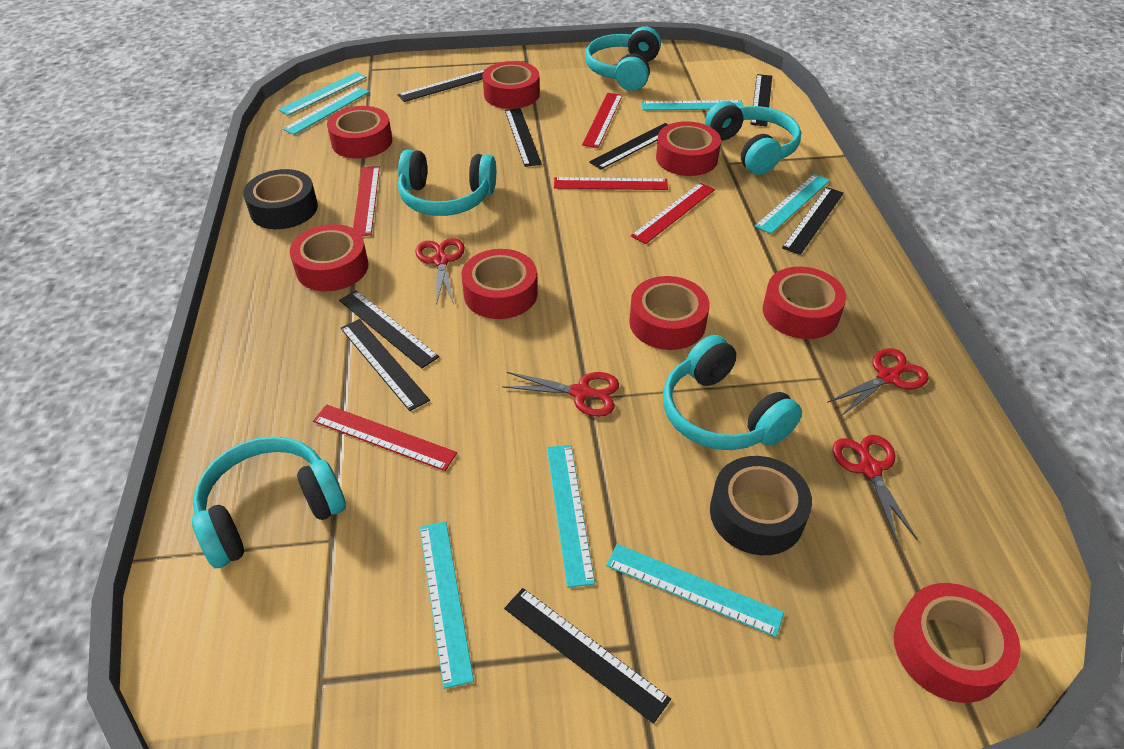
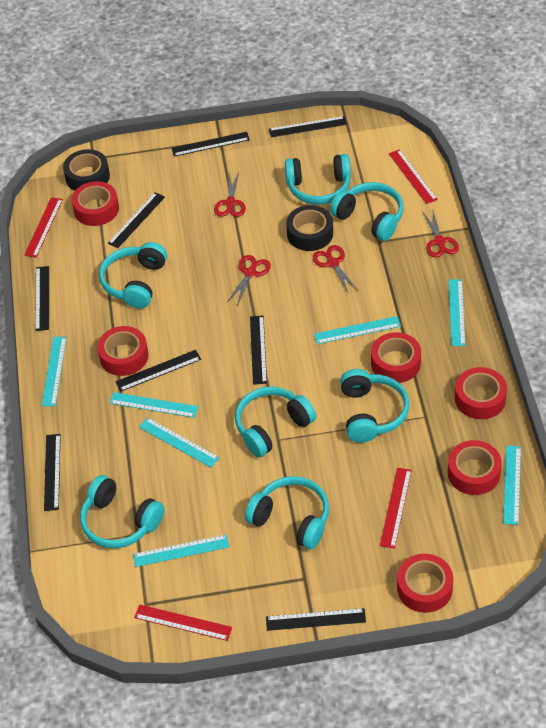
red ruler: [313,404,457,471] [353,166,380,236] [554,177,668,190] [582,93,623,148] [631,183,715,244] = 5 -> [24,197,63,258] [134,604,232,641] [380,468,412,549] [389,149,438,204] = 4
red tape: [290,224,368,291] [327,106,392,159] [461,249,538,319] [482,61,540,109] [629,276,709,350] [656,121,721,176] [763,267,846,339] [894,583,1020,703] = 8 -> [71,181,119,226] [97,326,149,376] [371,332,421,383] [397,554,453,613] [448,440,502,495] [455,367,507,419] = 6
turquoise headphones: [192,436,346,568] [398,150,496,216] [585,27,661,91] [663,335,802,450] [705,101,801,175] = 5 -> [80,475,165,548] [99,242,167,309] [235,387,316,457] [245,476,329,549] [285,154,351,205] [330,182,404,241] [340,369,409,443] = 7

